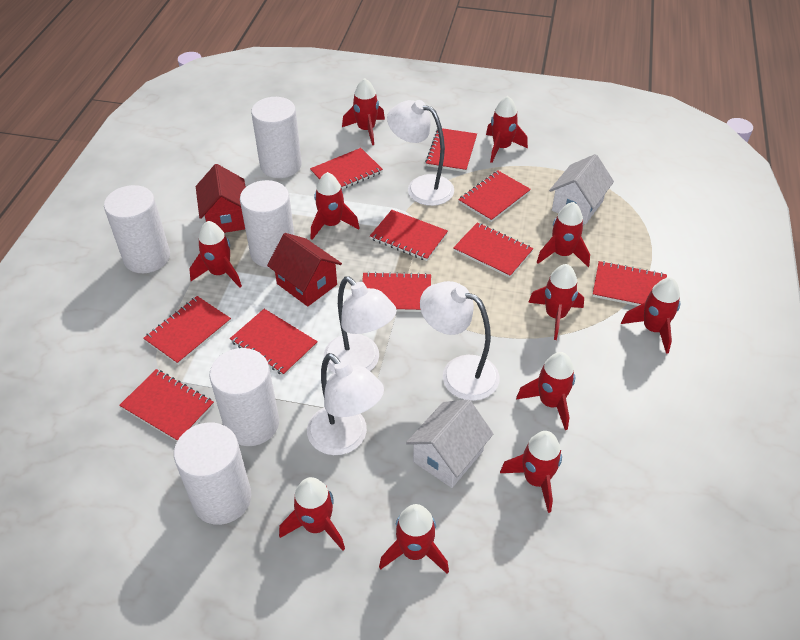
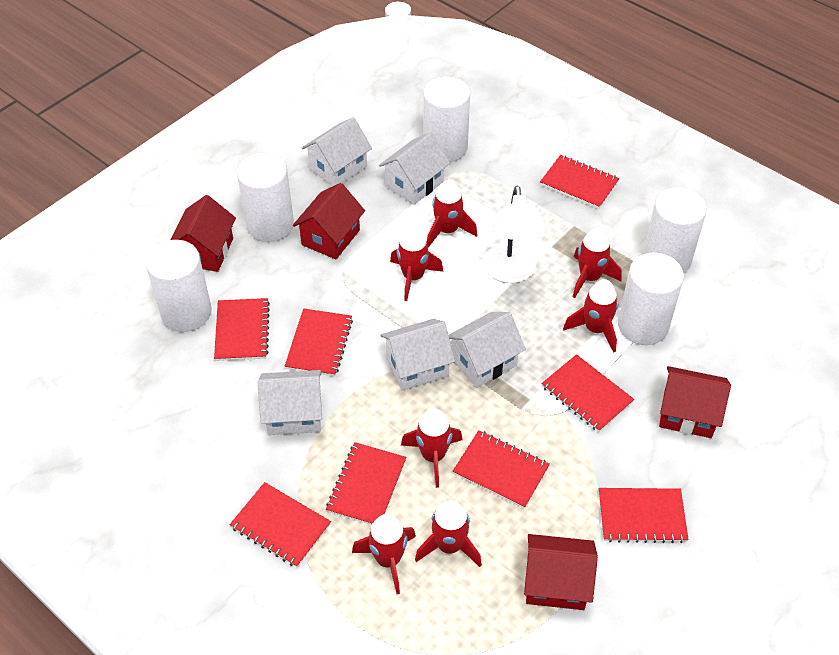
red house: [196,164,246,233] [267,233,342,306] = 2 -> [171,195,236,272] [293,183,365,259] [524,534,598,610] [659,366,731,438] = 4
red notebook: [119,369,214,441] [143,296,231,365] [230,309,318,376] [310,148,383,189] [362,272,431,312] [370,210,448,261] [425,128,477,172] [453,222,533,278] [458,171,531,222] [592,261,667,306] = 10 -> [214,298,270,361] [230,482,331,568] [285,308,353,376] [326,442,406,525] [453,430,550,509] [540,155,619,209] [541,354,634,432] [599,488,689,543] = 8
red rocket: [189,221,242,288] [279,477,345,551] [311,172,359,240] [342,78,385,145] [379,504,449,574] [486,96,528,163] [500,431,562,513] [516,352,575,430] [528,264,584,340] [537,202,590,267] [621,278,680,354] = 11 -> [352,514,416,594] [390,227,444,301] [401,408,462,488] [415,500,482,567] [427,180,478,248] [563,279,618,353] [573,227,622,298] = 7
white house: [406,400,493,488] [549,154,614,224] = 2 -> [258,370,322,435] [302,117,372,186] [379,132,450,205] [381,319,455,391] [449,312,526,388] = 5
white lamp: [307,353,384,455] [324,276,397,373] [387,100,454,206] [420,281,499,401] = 4 -> [483,186,546,283] = 1

